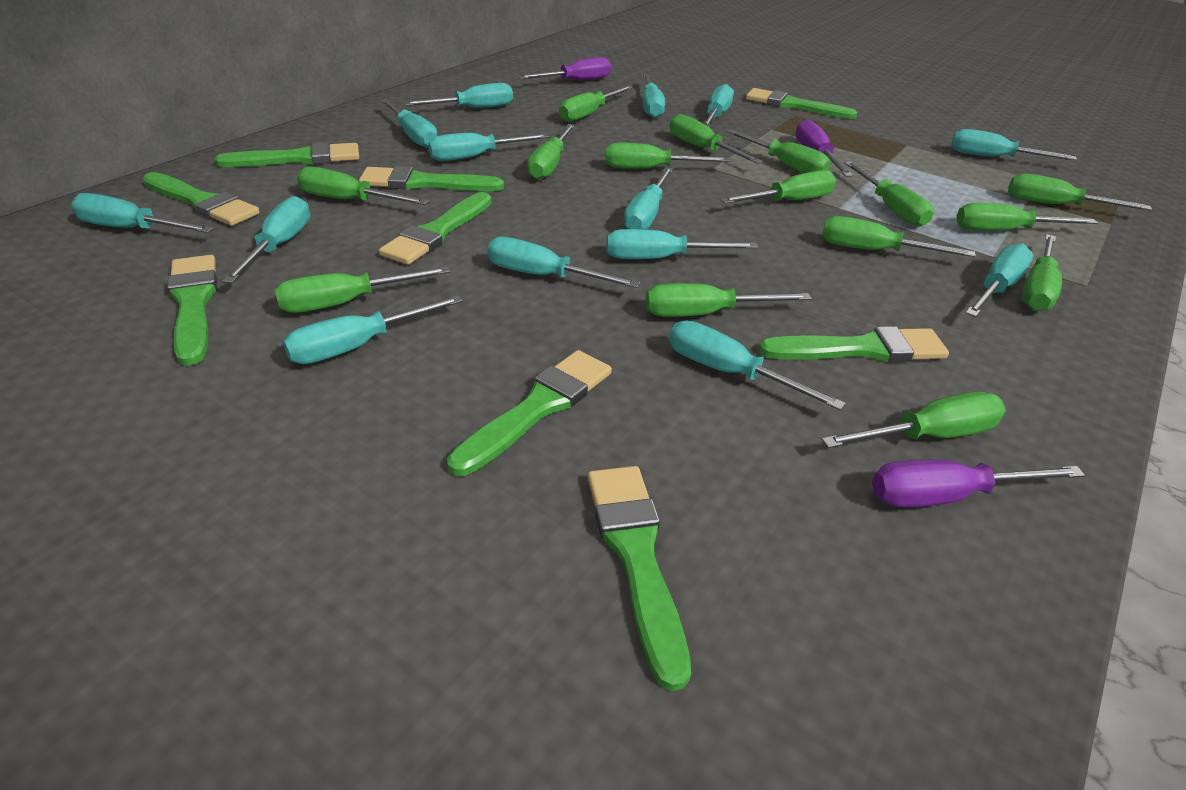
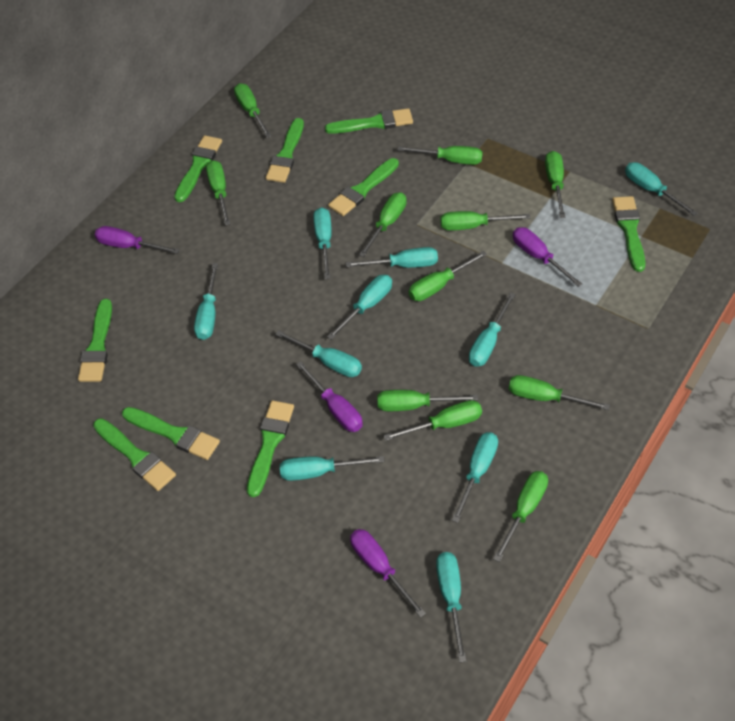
green screwdriver: [275,266,451,313] [297,167,429,205] [527,124,575,180] [559,86,633,122] [605,143,730,169] [645,283,812,317] [670,114,763,164] [720,170,836,204] [726,129,831,173] [821,392,1006,448] [822,216,976,257] [844,161,934,227] [957,203,1097,231] [1008,174,1152,211] [1022,234,1062,311] = 15 -> [206,160,230,225] [234,83,271,138] [359,192,406,257] [377,390,478,411] [384,400,482,441] [397,146,483,165] [409,251,487,301] [440,211,530,231] [493,471,548,562] [509,375,610,410] [545,151,566,218] = 11
purple screwdriver: [518,57,611,80] [795,119,853,177] [872,460,1085,508] = 3 -> [95,226,180,254] [296,361,363,432] [350,529,426,618] [513,227,582,287] = 4
turquoise screwdriver: [71,193,214,233] [223,196,310,283] [283,295,463,364] [380,99,437,148] [403,83,513,108] [428,133,550,161] [487,237,640,288] [606,229,758,259] [624,167,673,229] [643,74,665,118] [669,320,846,410] [705,84,734,127] [951,129,1077,160] [965,244,1034,317] = 14 -> [194,263,218,340] [275,330,362,377] [280,456,385,481] [313,207,332,279] [327,275,392,340] [346,247,438,268] [436,552,466,662] [452,432,498,523] [469,293,516,367] [625,162,698,216] = 10

